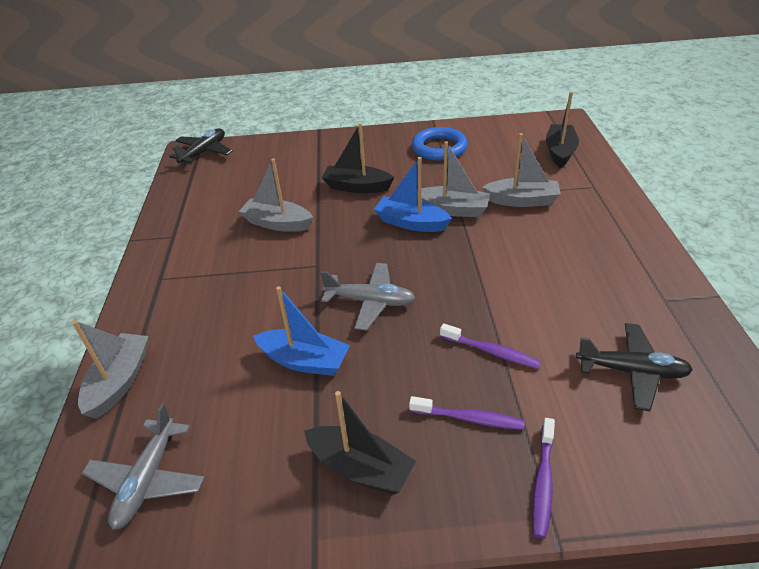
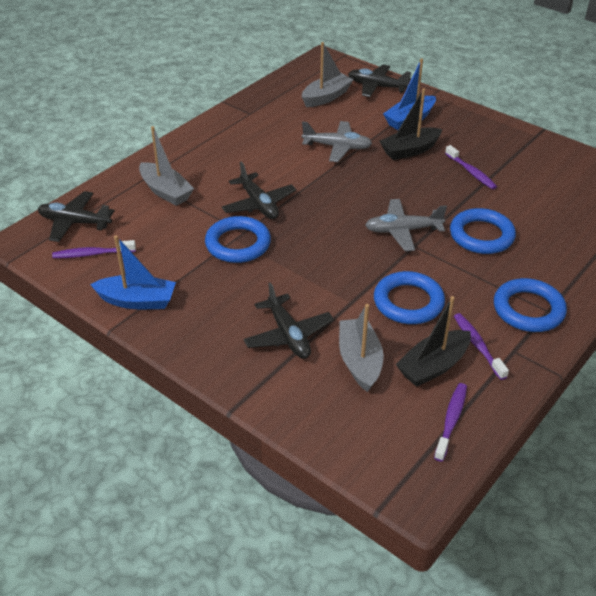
black boat: [304,391,416,495] [322,123,394,193] [546,92,579,168] = 3 -> [380,89,442,160] [396,296,471,387] = 2
black plane: [169,128,232,166] [576,323,693,411] = 2 -> [38,191,115,242] [222,162,296,219] [243,282,334,359] [348,65,411,97] = 4
blue ring: [412,127,468,161] = 1 -> [205,216,271,263] [374,271,445,324] [450,208,516,254] [494,278,567,332] = 4
grey boat: [72,320,149,419] [238,158,313,232] [417,141,490,217] [482,133,561,207] = 4 -> [139,126,194,206] [302,42,354,107] [339,304,384,392] = 3
purple toothbrush: [409,396,525,430] [440,323,541,369] [532,418,555,539] = 3 -> [52,240,136,258] [434,383,467,462] [445,145,497,190] [454,313,509,380] = 4

